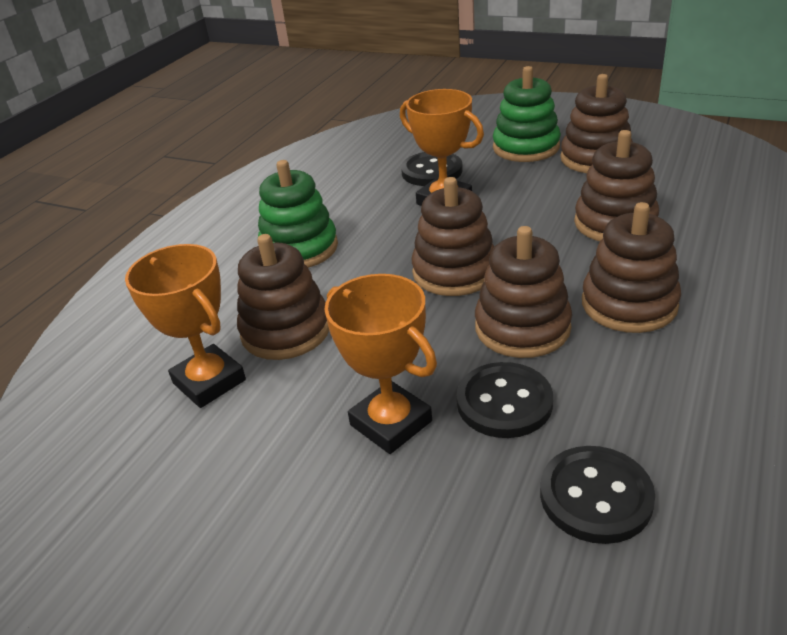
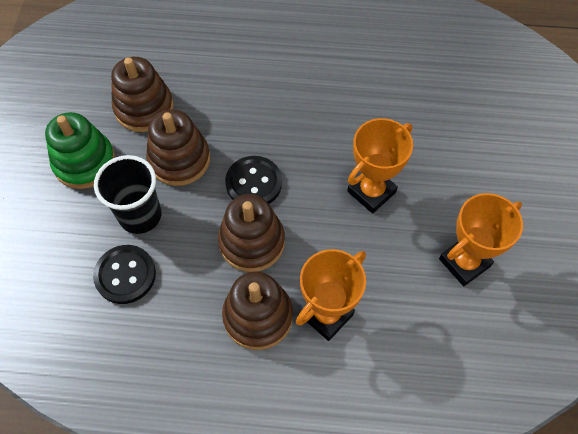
black button: [401,152,463,186] [457,362,553,438] [540,446,655,544] = 3 -> [93,245,156,304] [225,156,282,204] = 2
black cup: none = 0 -> [94,155,161,234] = 1
brown stacking toy: [237,234,329,360] [411,177,495,296] [475,226,572,358] [560,74,633,173] [574,130,659,241] [582,202,681,333] = 6 -> [111,57,174,132] [146,109,210,186] [218,194,285,272] [222,271,293,350] = 4
green stacking toy: [258,160,338,268] [493,66,561,162] = 2 -> [45,112,115,189] = 1

